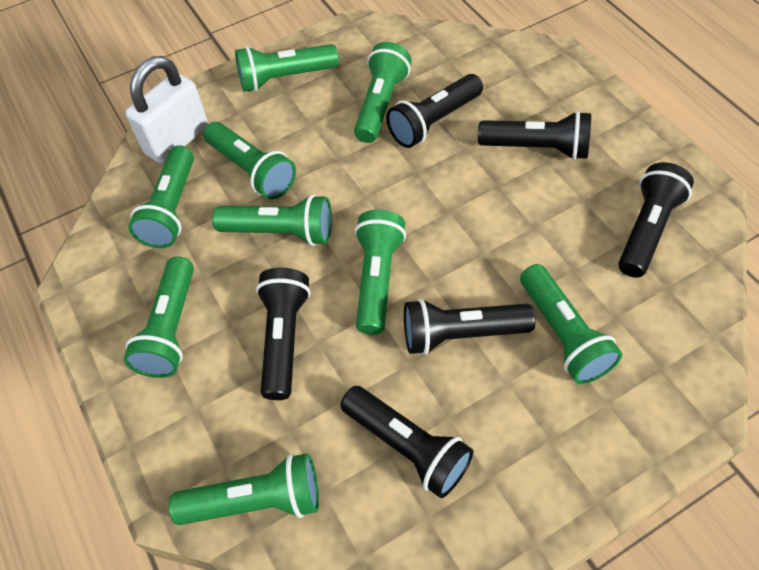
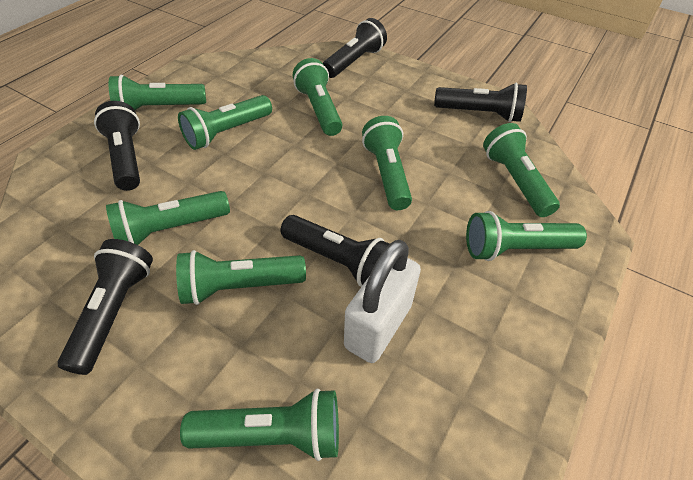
black flashlight: [256,268,311,400] [340,386,473,498] [386,74,483,148] [404,299,536,355] [478,111,591,160] [618,162,694,278] = 6 -> [58,239,153,375] [94,101,140,191] [281,215,389,287] [323,18,387,78] [434,83,527,122] = 5

